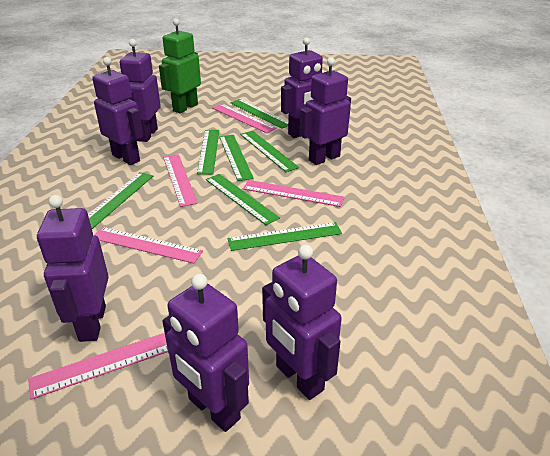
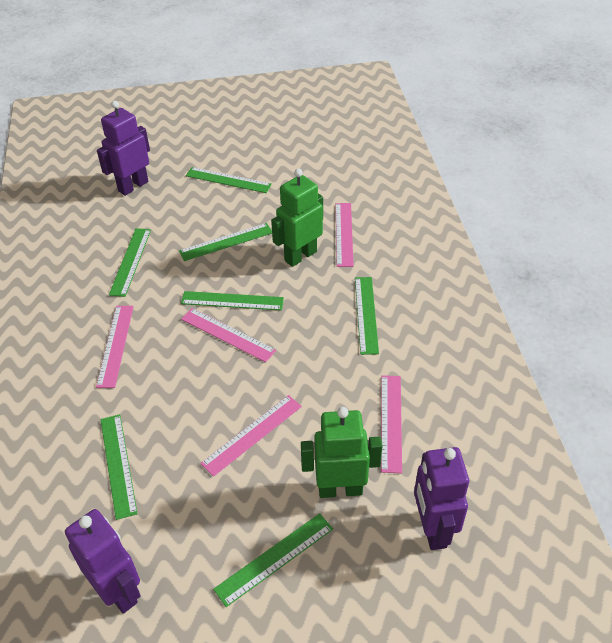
green robot: [159,18,201,113] = 1 -> [271,169,323,267] [301,407,382,498] = 2
purple robot: [37,195,109,342] [92,57,143,165] [120,39,161,142] [162,274,249,432] [262,244,342,400] [281,37,323,138] [300,57,351,165] = 7 -> [65,509,141,614] [97,101,150,196] [414,447,469,550] = 3

